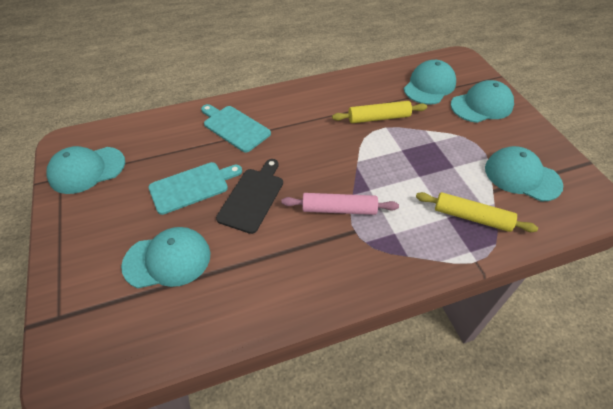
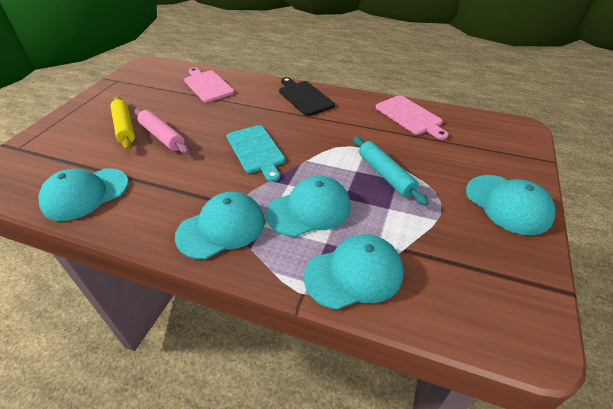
pink cutting board: none = 0 -> [184,68,234,102] [376,95,449,140] = 2
turquoise cutting board: [148,162,242,215] [201,104,271,152] = 2 -> [227,125,285,182] = 1
turquoise rolling pin: none = 0 -> [353,136,428,206] = 1
yellow rolling pin: [332,101,427,123] [416,192,538,232] = 2 -> [110,97,135,150] = 1

